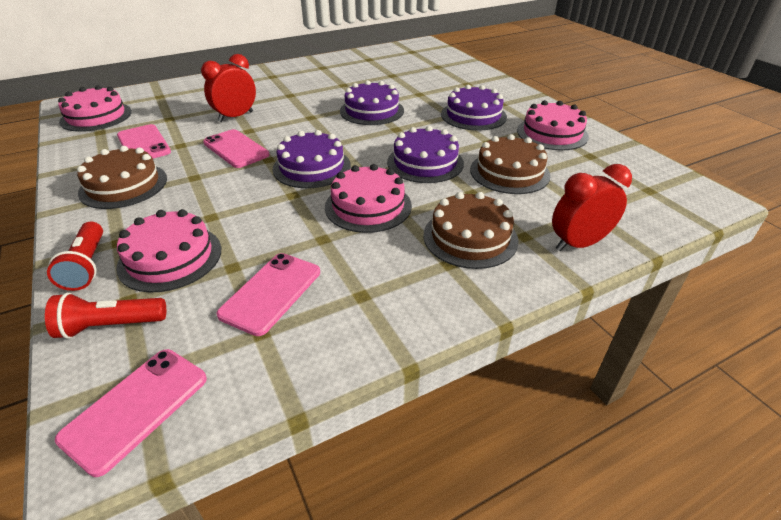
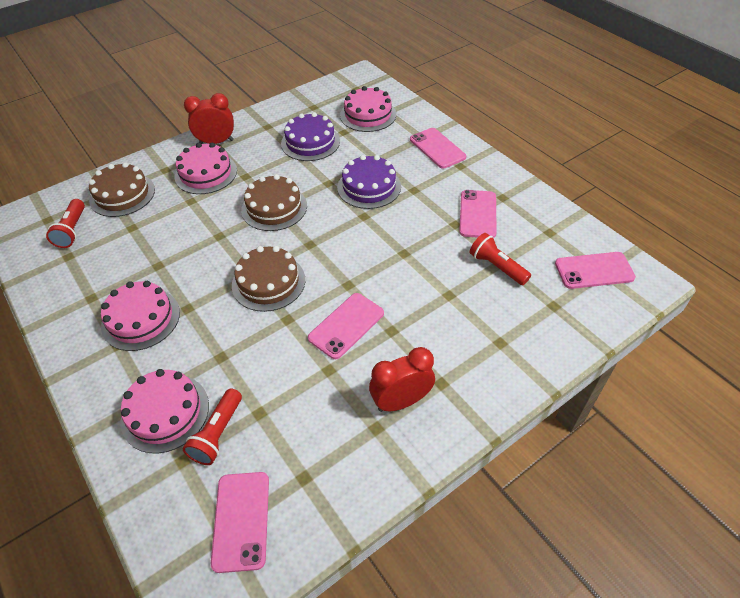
pink phone: [55,349,207,477] [117,124,171,159] [203,129,270,168] [216,253,320,336] = 4 -> [211,472,269,573] [308,293,384,359] [410,128,466,169] [459,190,497,238] [555,252,636,289] = 5
purple cake: [273,130,351,188] [340,80,404,125] [387,126,464,183] [441,85,507,131] = 4 -> [281,112,340,161] [337,155,401,209] = 2
red flashlight: [45,293,166,339] [47,222,103,291] = 2 -> [46,199,85,248] [183,388,242,465] [470,233,531,285] = 3

